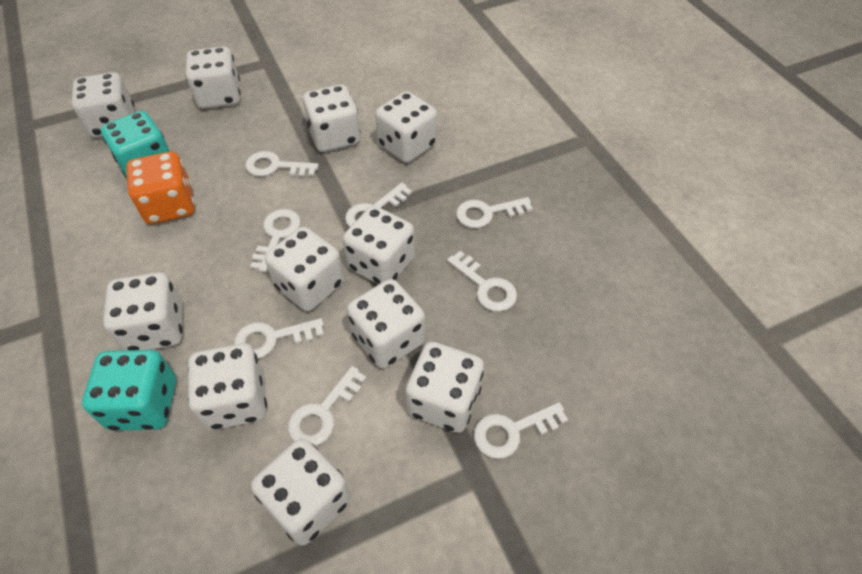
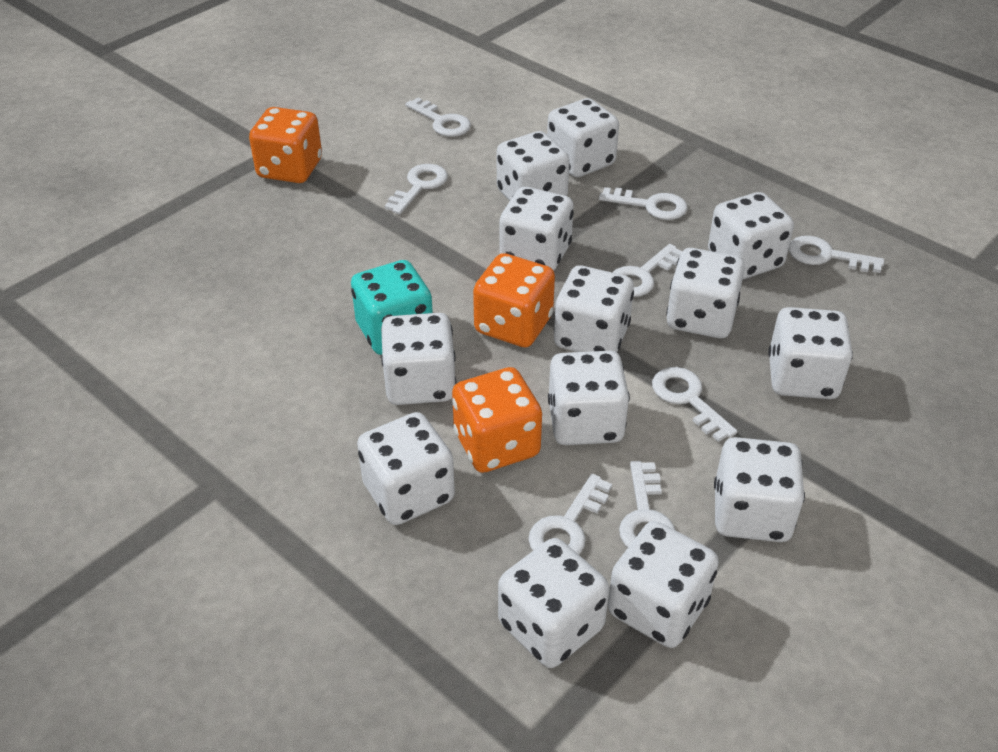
orange dice: [126,151,195,224] = 1 -> [249,107,322,183] [452,367,542,473] [473,253,555,347] = 3
turquoise dice: [82,350,176,431] [101,111,170,178] = 2 -> [351,260,433,355] = 1
white dice: [72,72,134,138] [103,272,183,350] [186,46,241,109] [188,343,267,430] [251,438,351,545] [265,227,344,311] [303,85,361,152] [342,206,415,285] [347,279,425,369] [375,91,437,163] [406,342,484,433] = 11 -> [357,412,455,525] [381,313,456,405] [497,131,570,201] [498,538,610,668] [500,187,574,271] [547,98,619,177] [548,351,630,445] [554,266,634,352] [608,521,719,648] [666,248,745,338] [708,192,794,279] [714,437,805,542] [768,307,853,399] = 13

